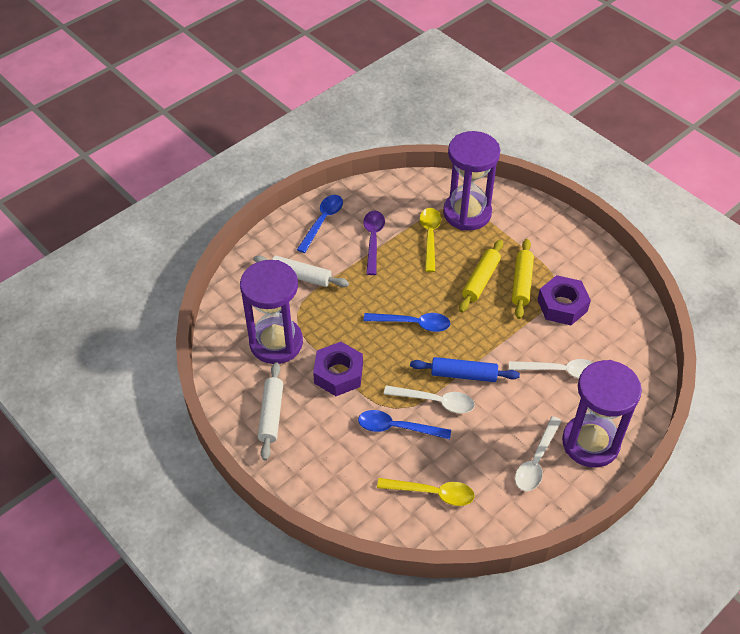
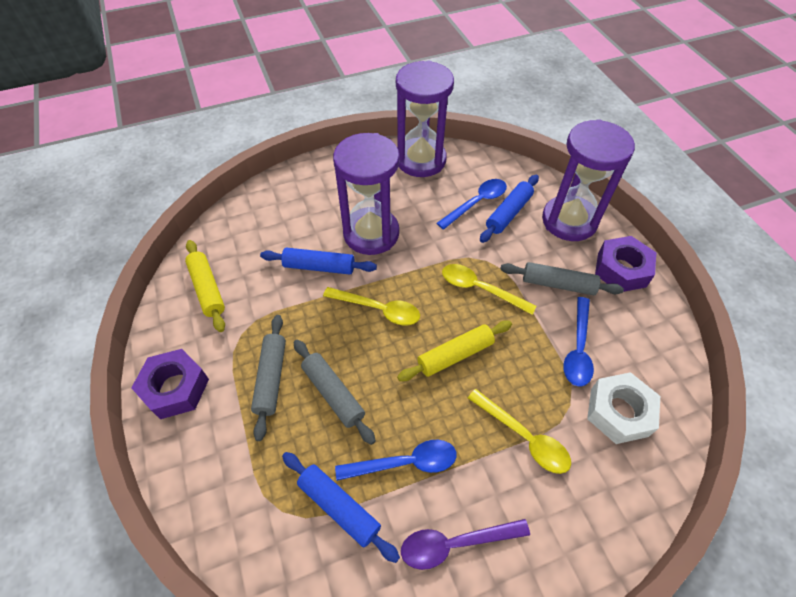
blue rolling pin: [410,357,520,382] = 1 -> [260,247,377,275] [282,452,400,563] [480,175,539,243] = 3
grey rolling pin: none = 0 -> [251,315,286,441] [293,340,376,445] [500,262,624,295] = 3
white nut: none = 0 -> [587,372,660,444] = 1
white rolling pin: [253,255,349,287] [258,362,283,460] = 2 -> none = 0
white spoon: [384,385,475,413] [509,359,594,378] [515,416,562,491] = 3 -> none = 0
yellow spoon: [377,478,475,506] [420,208,441,272] = 2 -> [323,287,420,325] [442,264,537,315] [468,389,571,474] = 3

